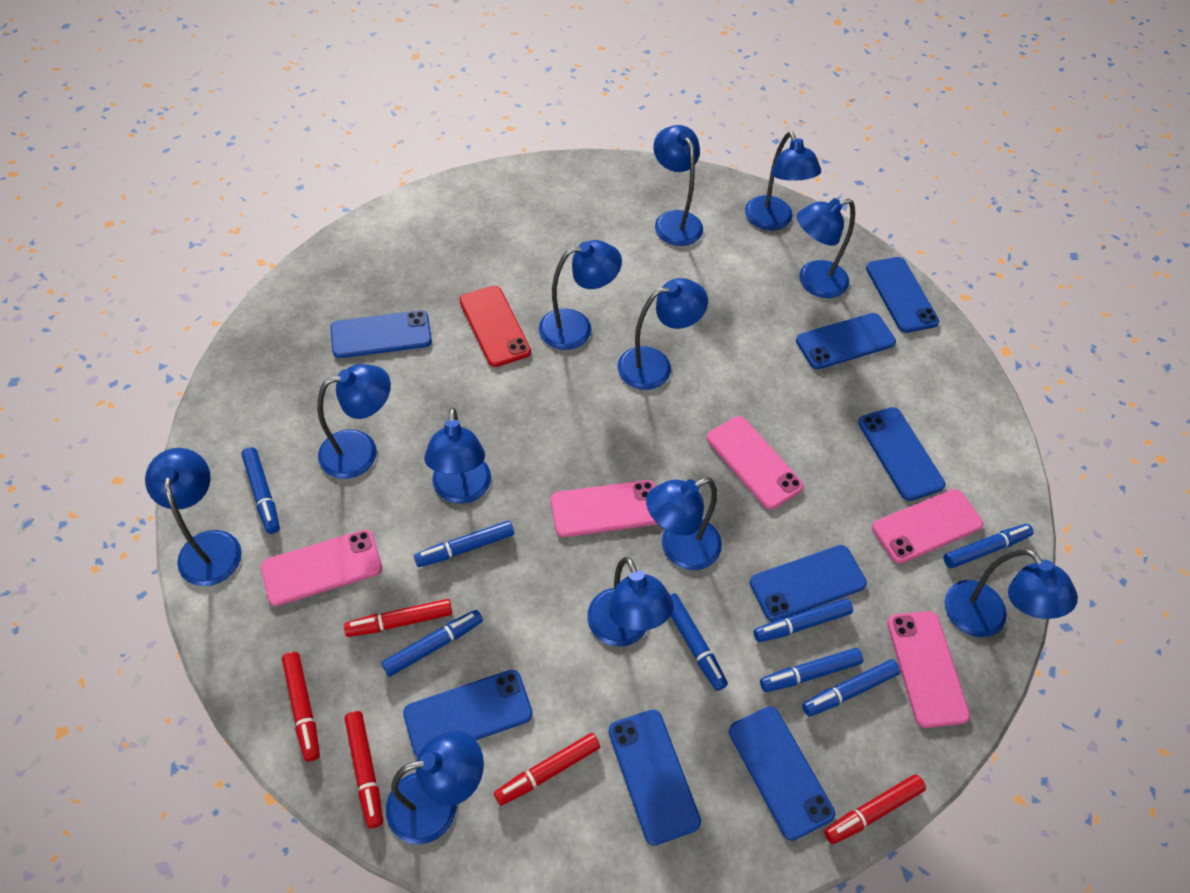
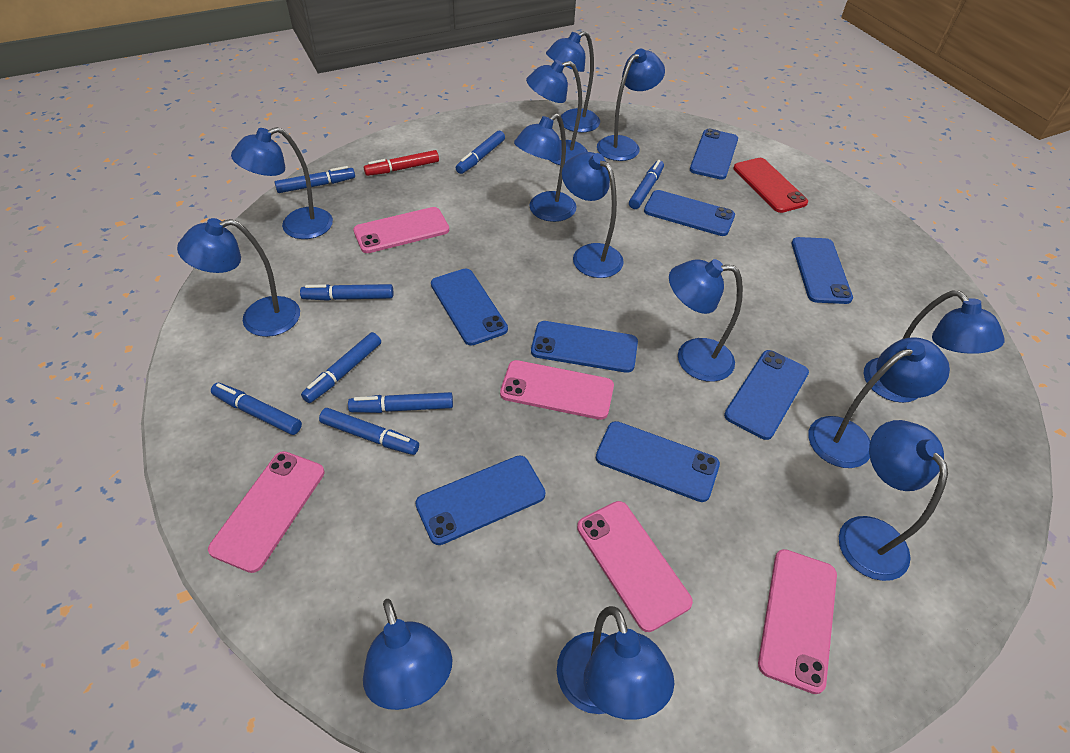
blue lamp: [145,448,242,586] [317,364,391,479] [386,731,484,844] [424,407,491,504] [539,240,622,350] [587,557,674,646] [617,278,708,390] [646,478,722,570] [653,125,703,246] [745,132,821,230] [797,198,855,298] [945,549,1078,637] = 12 -> [177,218,300,337] [231,127,333,239] [363,599,453,710] [514,113,577,222] [526,60,588,165] [546,31,600,133] [557,606,674,720] [562,152,624,278] [597,49,665,161] [669,259,743,382] [808,337,950,468] [839,420,948,581] [864,291,1005,403] = 13
red marker: [282,652,320,762] [344,599,452,637] [344,711,383,828] [494,733,600,806] [824,774,926,844] = 5 -> [364,150,439,176] = 1

